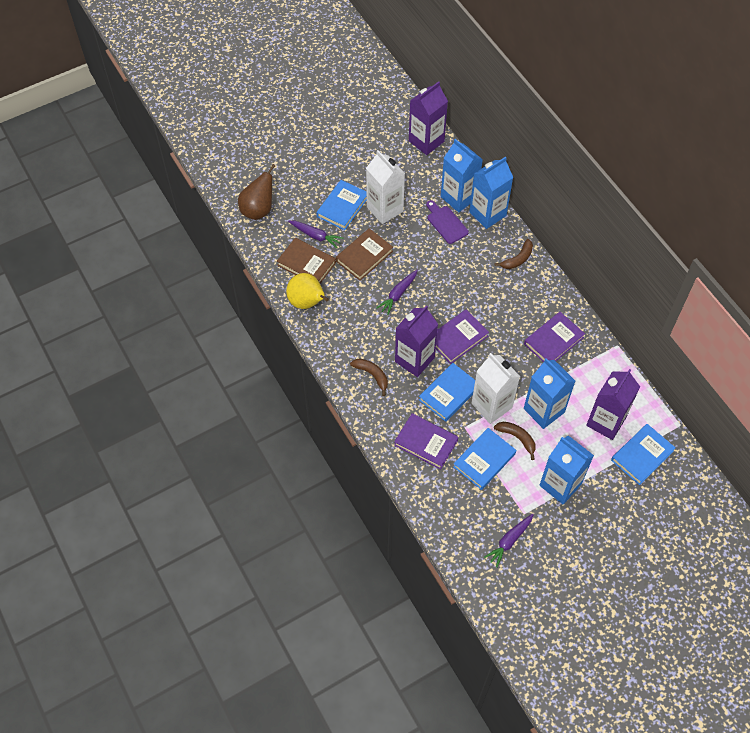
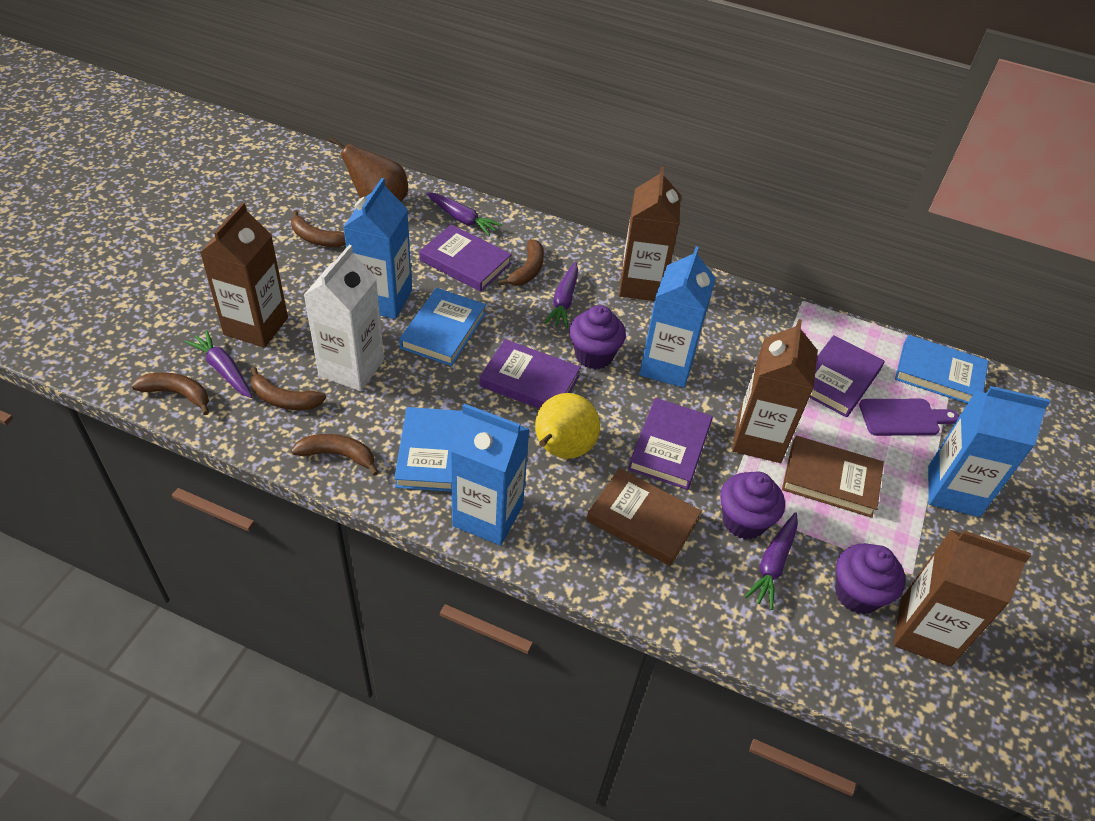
blue book: [316,180,367,230] [419,363,475,422] [453,428,516,490] [611,424,676,485] = 4 -> [394,407,462,492] [399,288,486,366] [895,335,988,404] = 3
brown banana: [350,359,388,396] [494,239,533,269] [494,422,536,460] = 3 -> [131,373,209,415] [251,367,326,410] [291,210,346,247] [291,434,379,476] [498,239,544,286] = 5
brown carton: none = 0 -> [200,202,288,348] [619,167,681,301] [732,319,818,463] [893,530,1031,667] = 4
purple book: [394,413,458,470] [436,310,489,364] [524,312,585,362] = 3 -> [419,224,512,292] [479,339,581,409] [628,398,713,490] [809,335,885,417] = 4
purple carrot: [288,220,343,248] [376,270,418,315] [484,514,534,568] = 3 -> [185,330,252,398] [426,192,502,236] [545,262,578,328] [744,512,798,610] = 4
purple carton: [395,305,438,377] [409,81,448,155] [586,369,640,440] = 3 -> none = 0
purple cupcake: none = 0 -> [569,305,626,369] [720,471,785,539] [835,543,906,614] = 3
white carton: [366,150,405,224] [472,353,520,424] = 2 -> [304,245,384,391] = 1

